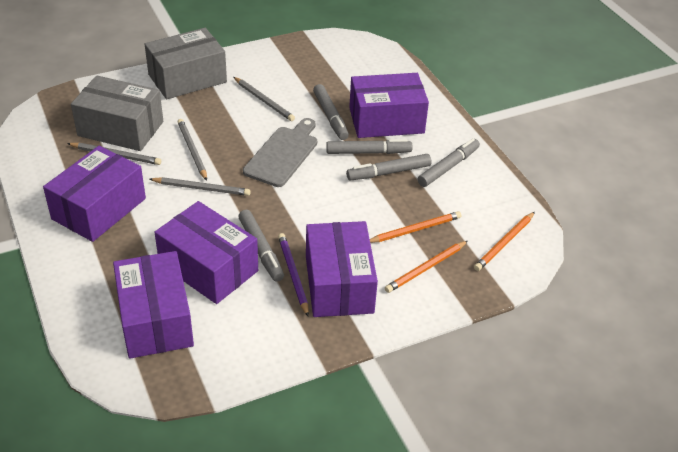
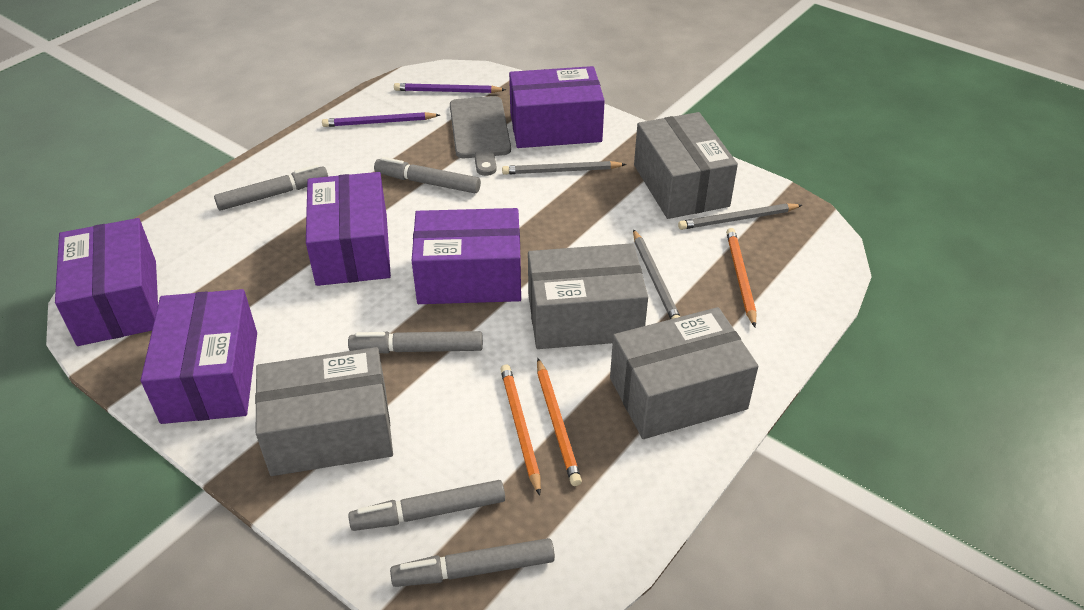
grey box: [71,75,163,151] [145,28,227,99] = 2 -> [255,347,393,476] [528,243,648,349] [610,307,758,439] [634,112,738,219] = 4
grey pencil: [67,143,161,165] [150,177,251,196] [177,119,207,181] [234,77,295,121] = 4 -> [502,161,627,175] [633,229,680,319] [678,203,802,230] = 3
purple pencil: [278,233,309,316] = 1 -> [322,112,440,127] [394,83,506,93] = 2

